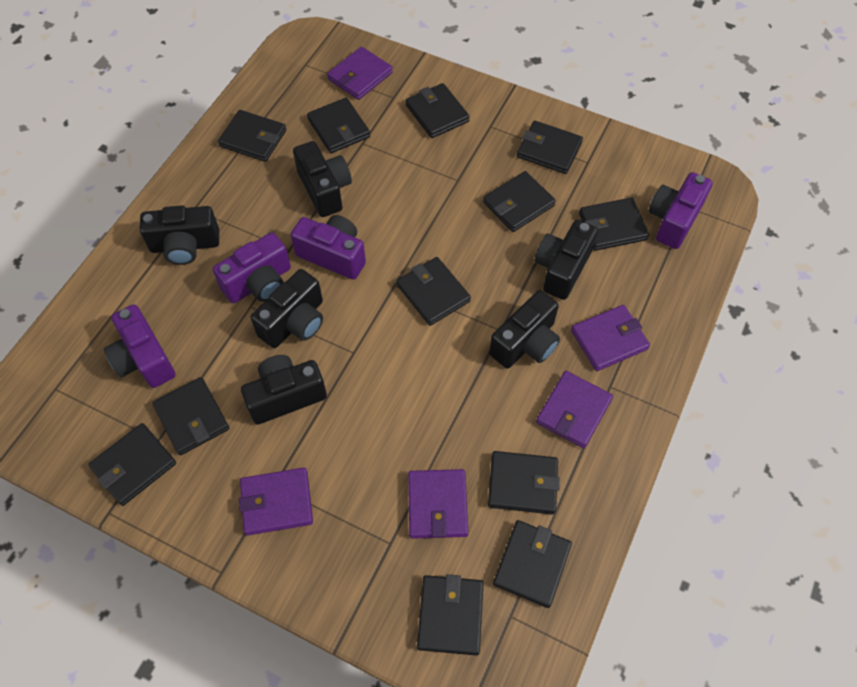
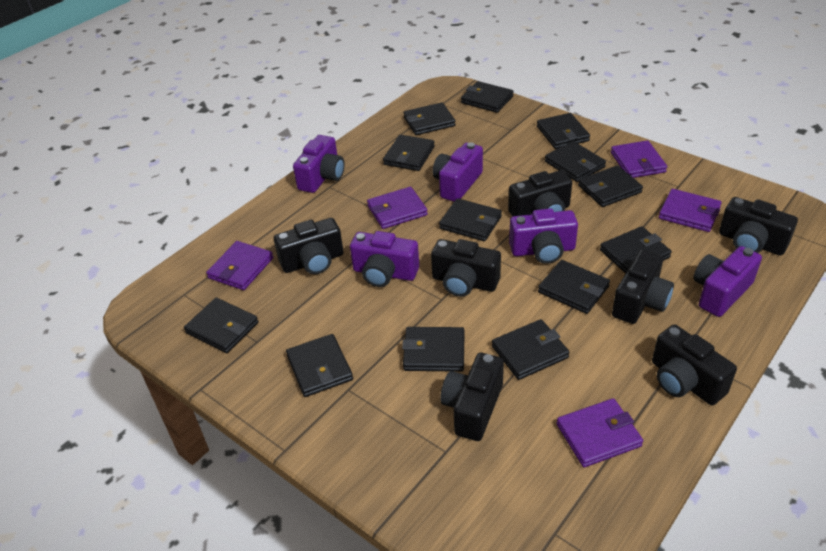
black camera: [140,205,219,265] [241,355,327,425] [251,269,323,348] [293,141,352,217] [489,290,560,369] [535,220,598,300] = 6 -> [274,218,344,274] [431,239,501,297] [440,353,504,441] [508,170,572,217] [612,250,674,324] [652,324,737,405] [719,197,798,256] = 7
black wallet: [88,423,176,506] [152,377,229,455] [218,110,286,162] [307,98,370,153] [397,257,471,326] [406,83,470,138] [417,574,484,655] [483,171,556,232] [488,451,560,515] [493,520,572,608] [517,121,583,174] [579,198,649,251] = 12 -> [184,298,259,353] [286,334,353,397] [383,135,435,171] [402,327,464,372] [403,102,456,135] [439,198,502,241] [461,81,514,113] [492,319,570,380] [537,113,590,149] [538,260,610,314] [545,141,606,182] [578,165,643,207] [600,226,672,274] = 13
purple camera: [104,304,176,388] [213,232,291,303] [291,215,366,280] [648,172,713,249] = 4 -> [293,135,345,193] [350,231,419,287] [433,142,483,202] [509,208,578,264] [693,246,762,317] = 5

